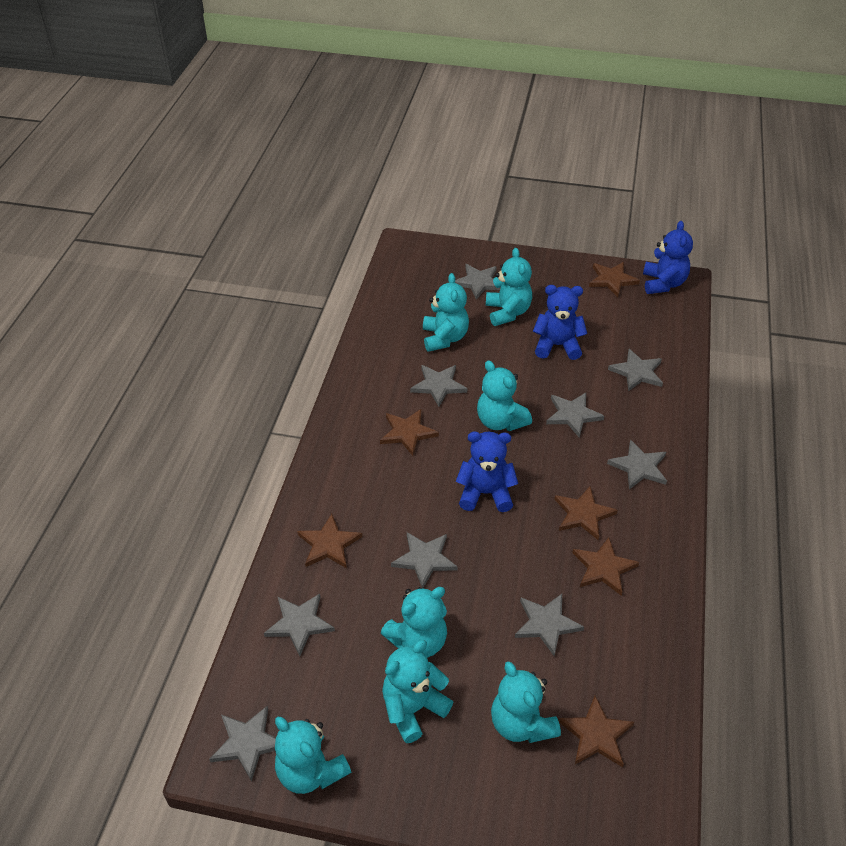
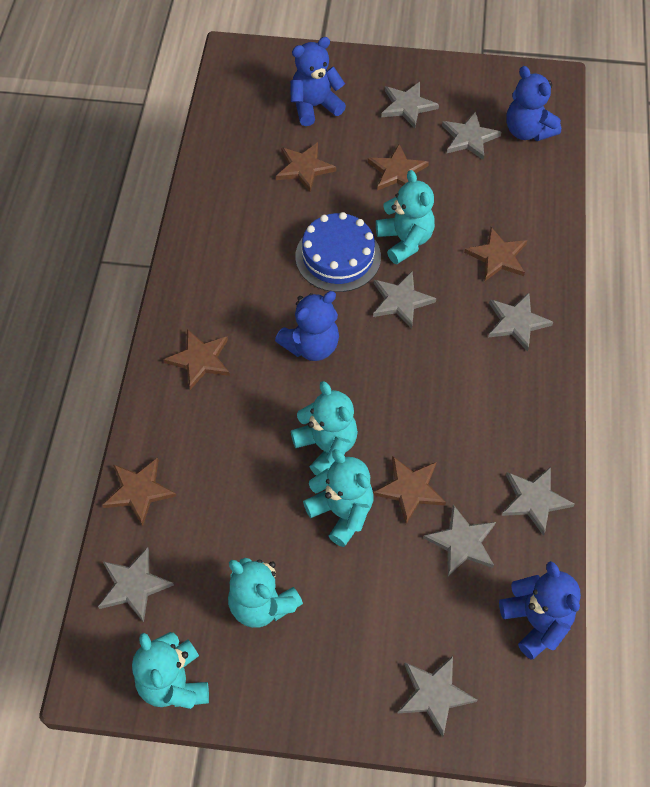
blue cake: none = 0 -> [295,212,381,292] = 1
blue teddy bear: [456,431,518,512] [533,285,587,360] [643,221,693,294] = 3 -> [275,291,339,361] [290,37,346,126] [499,561,581,659] [506,66,561,141] = 4
grey star: [209,706,276,782] [264,594,335,656] [391,532,458,589] [410,365,467,407] [455,264,501,300] [515,594,584,656] [546,393,604,438] [607,439,667,490] [608,349,663,391] = 9 -> [98,547,174,622] [373,271,436,329] [381,82,439,128] [398,656,477,737] [423,505,496,576] [442,111,501,160] [488,293,553,352] [501,467,574,536] = 8
turquoise teddy bear: [275,717,351,794] [381,587,447,658] [382,640,453,743] [423,273,469,352] [477,360,532,431] [486,248,532,326] [491,661,561,743] = 7 -> [132,632,209,709] [228,558,303,628] [291,381,358,476] [303,449,373,547] [376,170,435,264] = 5

